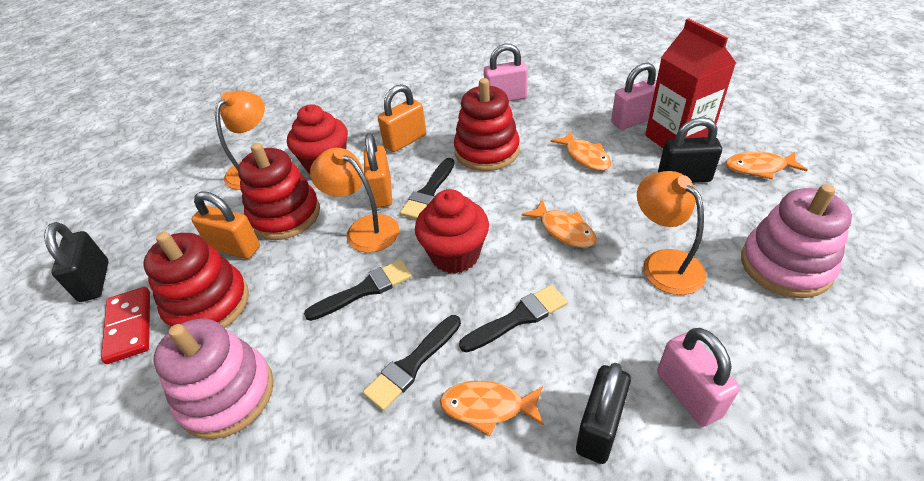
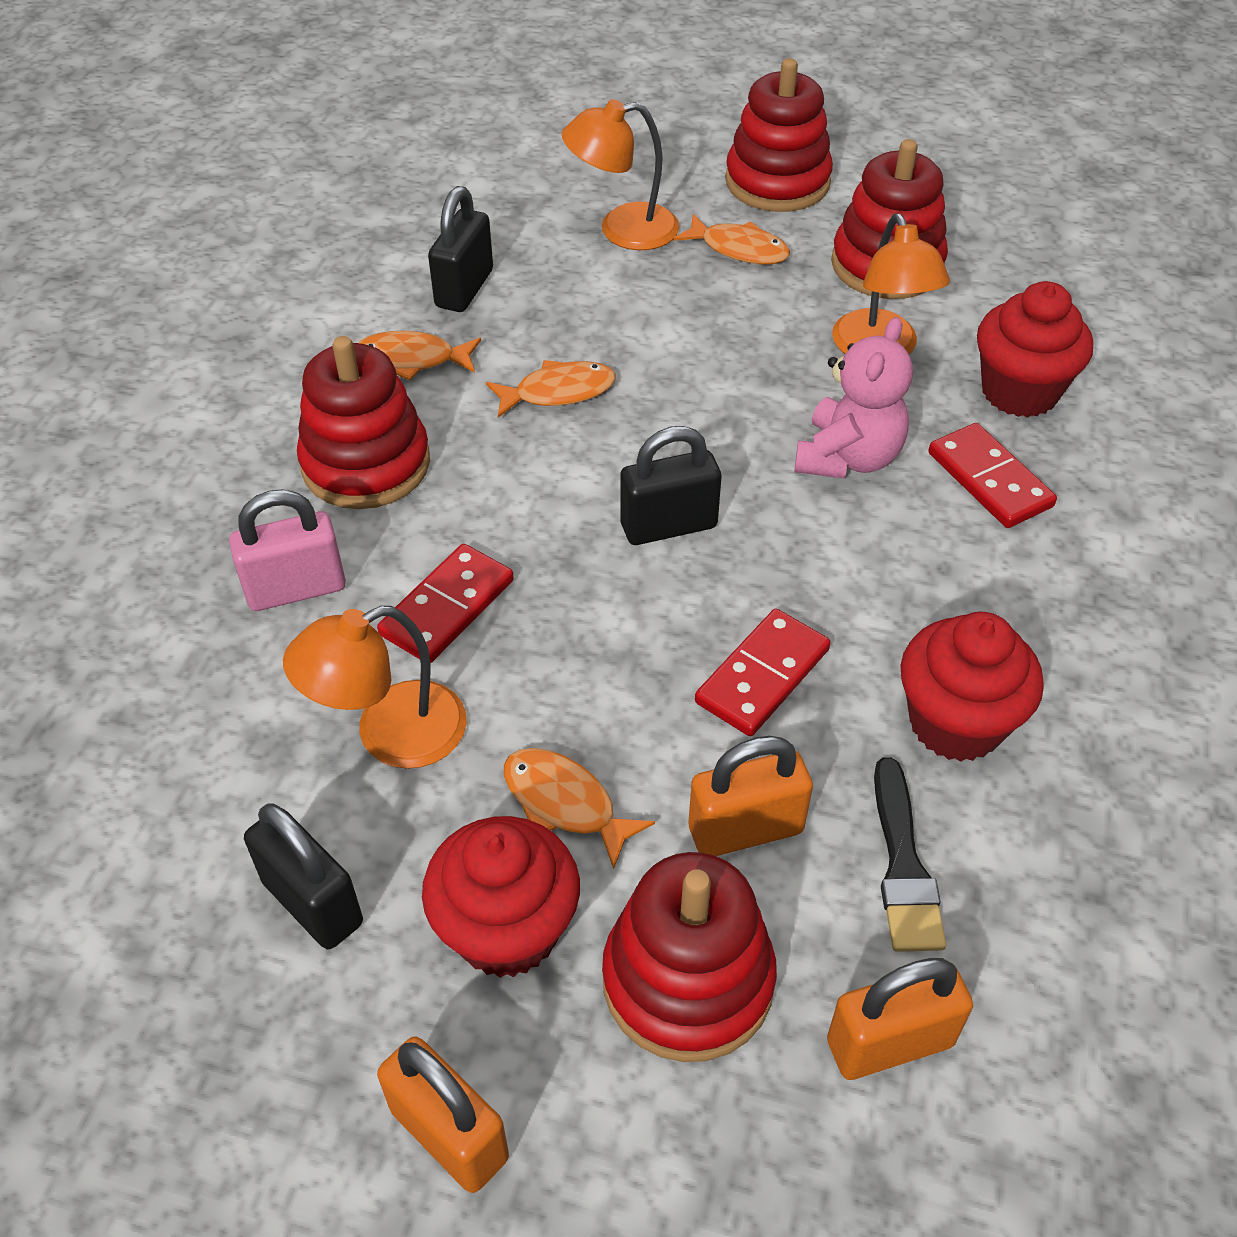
black brush: [304,260,412,321] [363,315,461,411] [400,158,455,220] [459,285,567,352] = 4 -> [874,757,946,952] = 1
pink padlock: [484,44,528,101] [611,63,656,130] [657,328,740,427] = 3 -> [229,489,346,611] = 1
pink stacking toy: [154,319,274,439] [741,184,852,298] = 2 -> none = 0
pink teddy bear: none = 0 -> [795,317,913,479] = 1
red carton: [645,18,736,148] = 1 -> none = 0
red cupcake: [287,104,348,174] [415,189,489,274] = 2 -> [422,816,580,978] [901,612,1044,762] [977,281,1093,417] = 3
red domino: [101,287,150,364] = 1 -> [377,544,514,663] [695,609,830,736] [928,423,1057,528] = 3
red stacking toy: [143,232,249,329] [238,143,320,240] [454,78,520,171] = 3 -> [297,336,430,509] [602,852,777,1062] [725,58,833,212] [831,139,948,299] = 4

